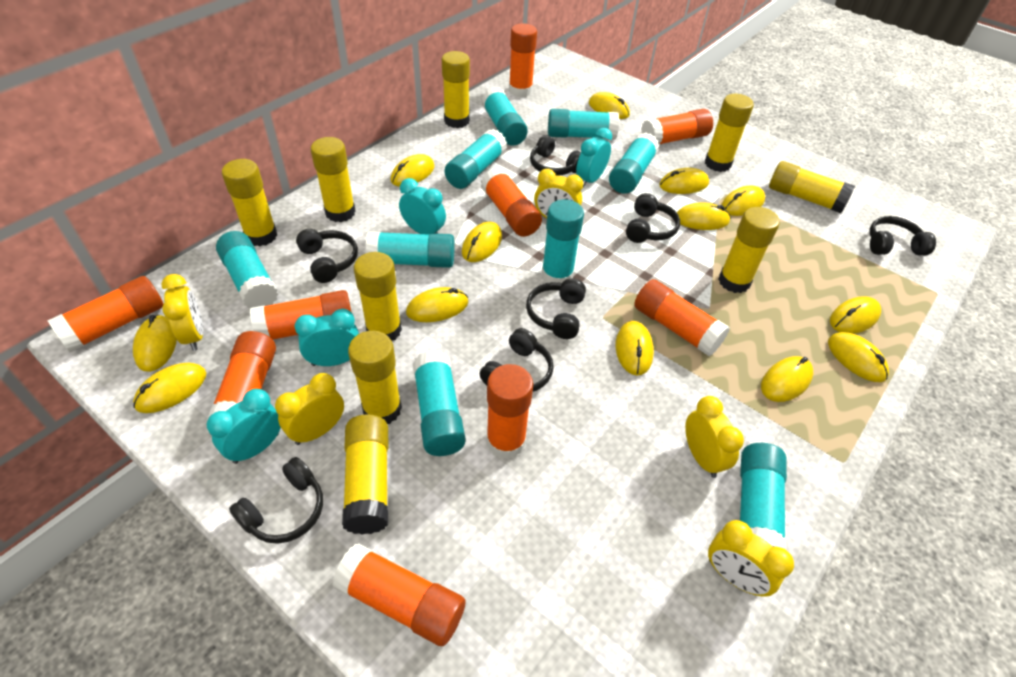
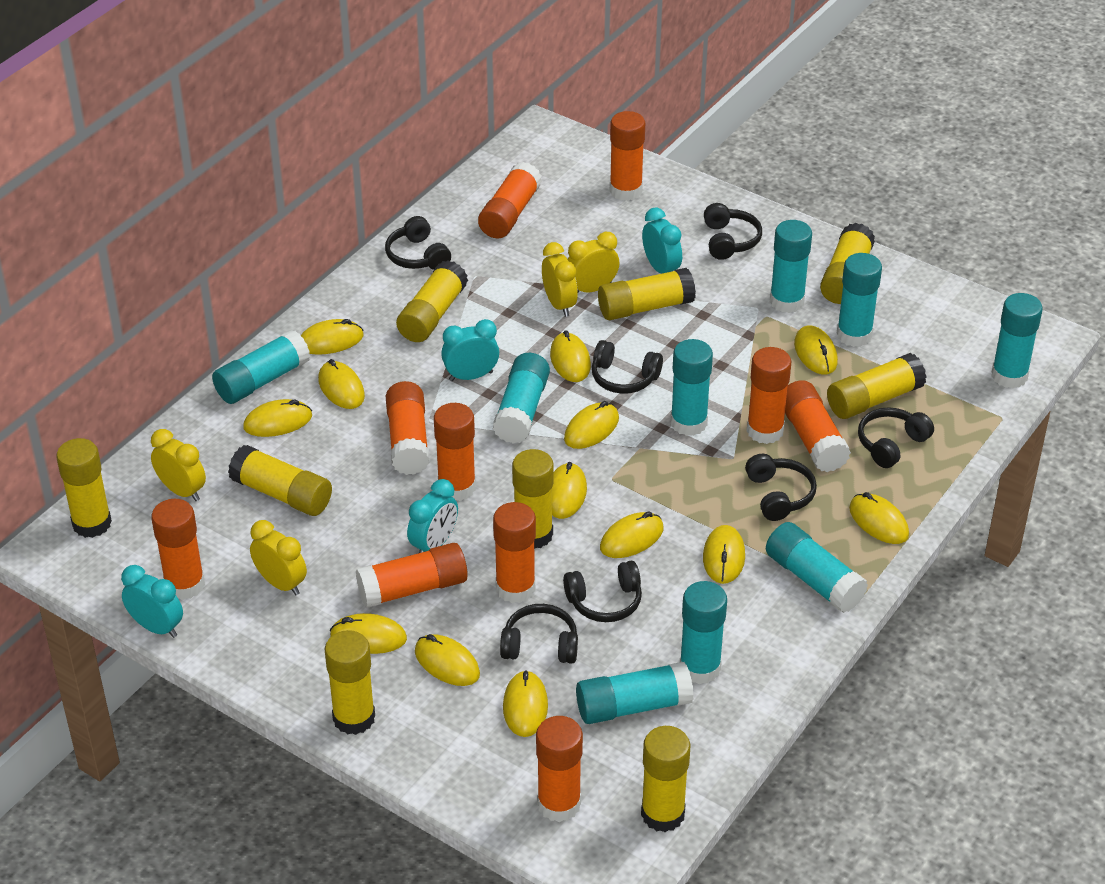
orange glue stick: [47,276,163,352] [207,331,276,420] [250,290,352,340] [332,544,466,646] [481,167,542,237] [486,364,533,459] [509,23,537,97] [634,279,730,356] [641,109,713,145] = 9 -> [151,499,205,600] [356,543,468,608] [386,381,429,475] [434,403,476,501] [478,162,542,238] [493,502,536,603] [536,716,583,822] [610,111,645,201] [747,347,791,444] [785,380,851,472] = 10
yellow clock: [161,274,203,351] [275,373,344,445] [534,169,583,218] [685,396,744,478] [708,520,794,597] = 5 -> [151,429,206,501] [250,520,307,595] [542,242,578,317] [568,232,620,293] = 4

